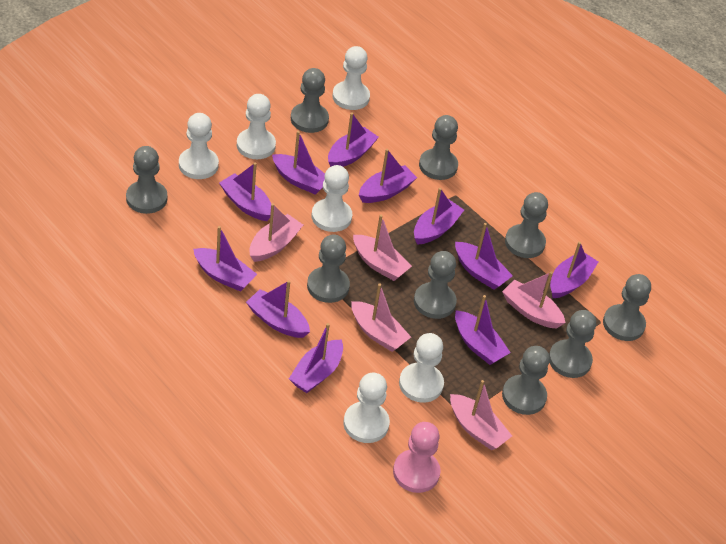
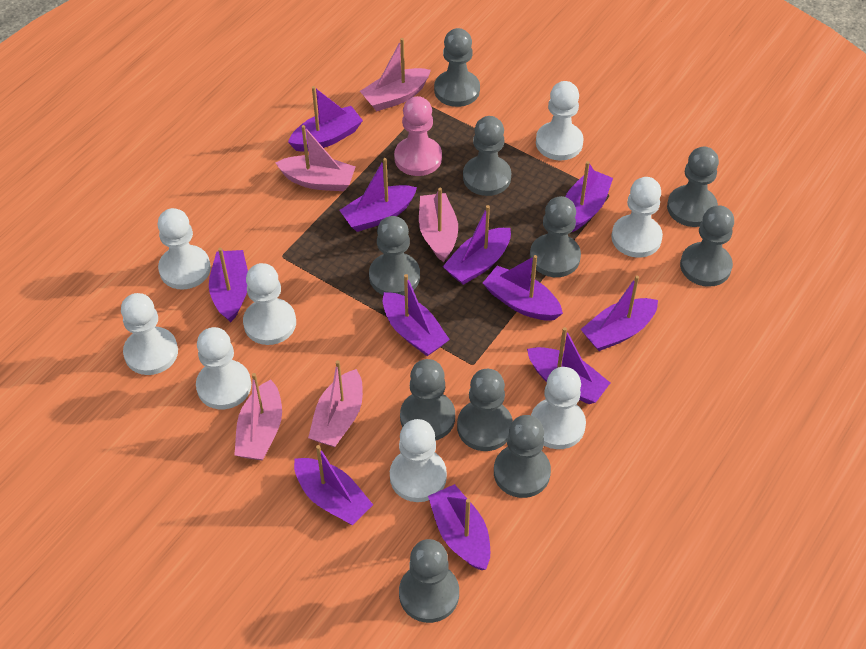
grey pawn: [126,146,167,214] [291,68,329,133] [307,234,350,303] [414,251,457,319] [419,115,458,180] [502,346,550,415] [505,192,548,258] [549,310,596,378] [603,274,651,341] = 9 -> [369,216,420,296] [399,539,459,623] [400,359,455,440] [434,28,480,107] [457,369,513,451] [463,116,511,196] [494,415,551,498] [530,196,581,277] [667,147,719,227] [680,205,734,287] = 10
white pawn: [179,113,219,179] [237,94,276,159] [312,165,352,232] [332,46,370,110] [343,373,390,443] [399,333,444,403] = 6 -> [121,293,178,375] [158,208,211,290] [196,327,251,409] [243,263,296,345] [390,419,447,502] [531,367,586,449] [536,81,584,161] [611,177,663,258] = 8

